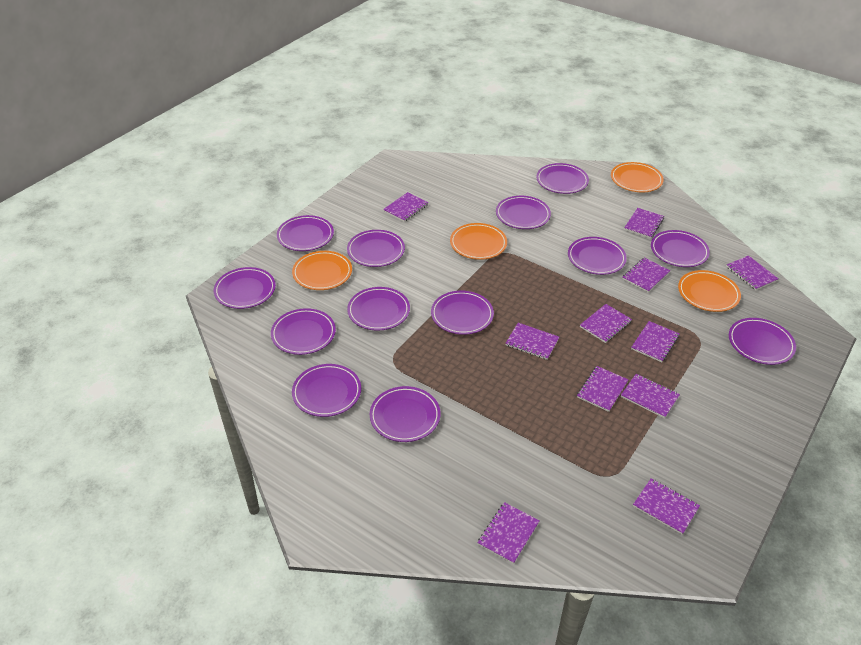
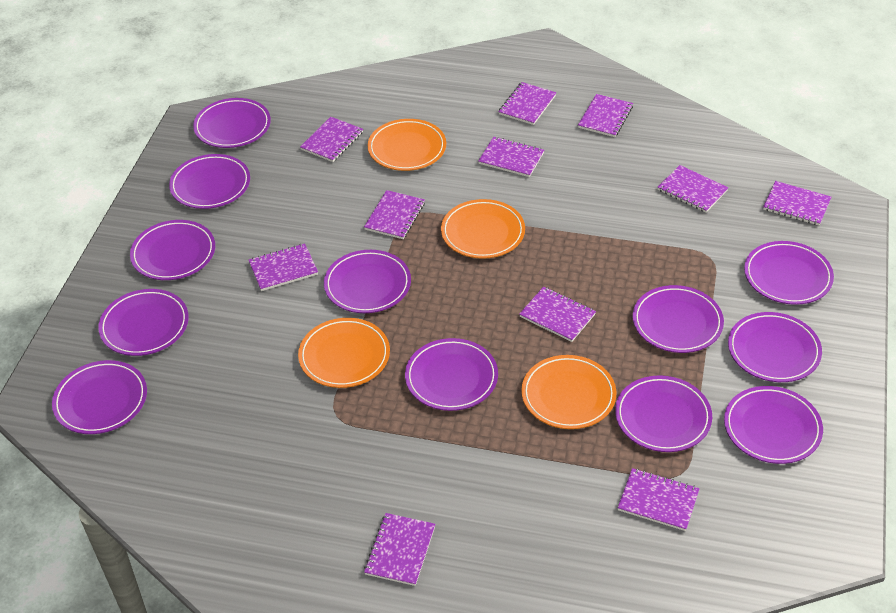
purple plate: [214,267,276,309] [271,308,336,355] [277,215,334,251] [292,364,361,417] [347,230,405,267] [347,287,410,331] [370,386,441,442] [431,291,494,335] [496,196,551,229] [536,163,589,194] [568,237,627,275] [651,230,710,267] [729,318,796,365] = 13 -> [52,360,147,434] [98,289,189,356] [130,220,215,280] [169,154,250,209] [193,98,271,148] [324,250,411,313] [405,338,498,411] [615,375,712,452] [633,285,724,353] [724,386,823,464] [728,312,822,382] [744,241,834,305] = 12

